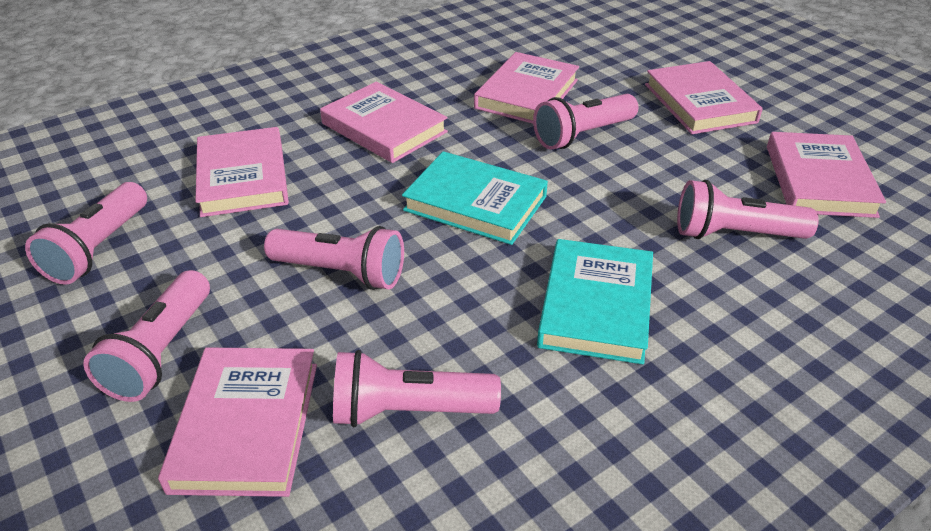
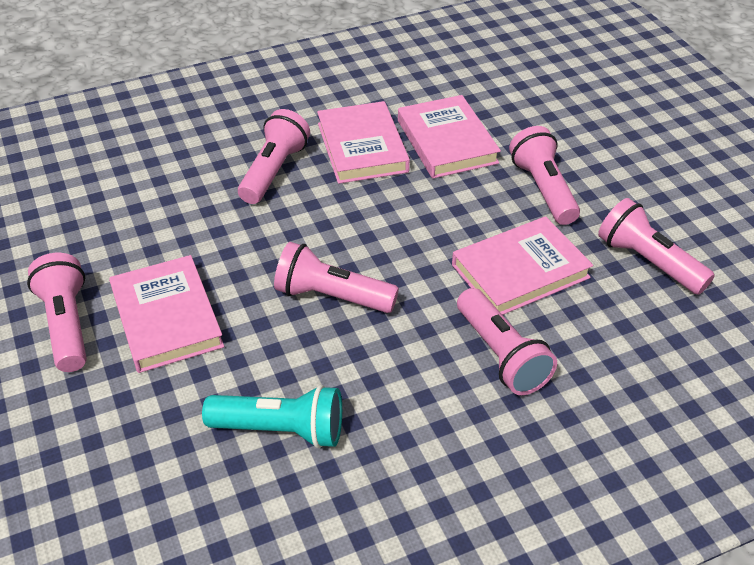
pink book: [158,347,317,497] [195,127,289,217] [320,82,448,163] [474,52,579,124] [645,61,763,134] [767,132,886,218] = 6 -> [109,255,224,373] [317,101,410,184] [398,95,501,178] [452,216,593,315] = 4
turquoise book: [402,151,548,245] [537,239,653,364] = 2 -> none = 0
turquoise flashlight: none = 0 -> [202,385,342,448] = 1

